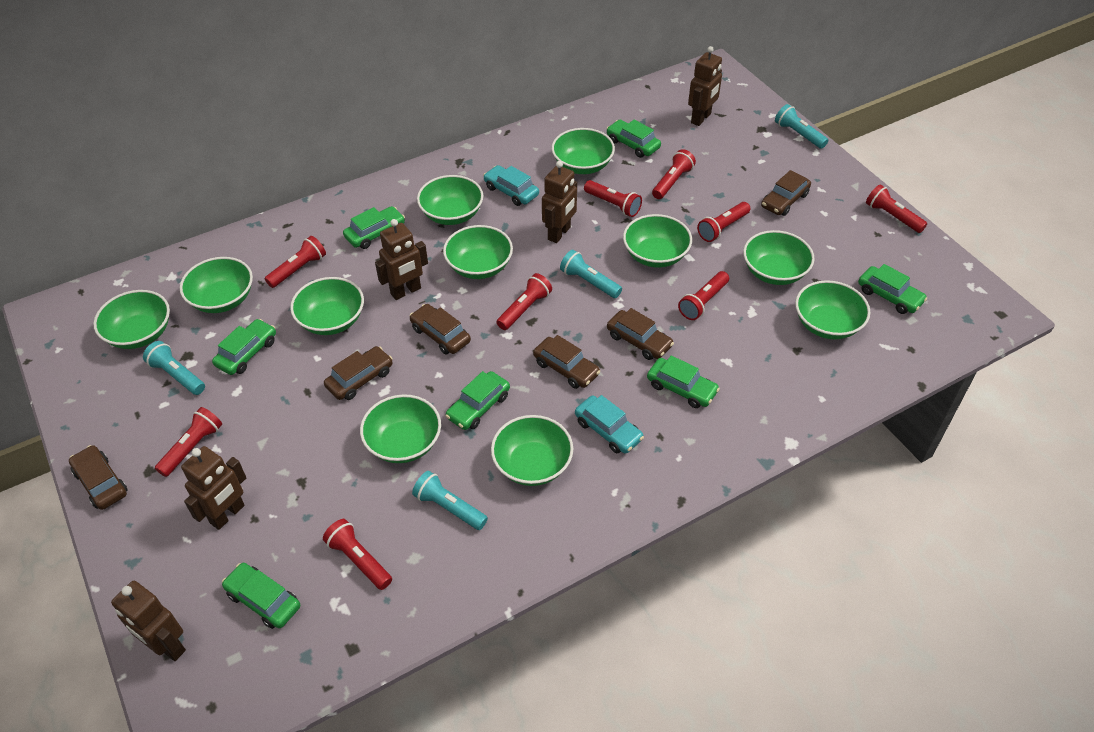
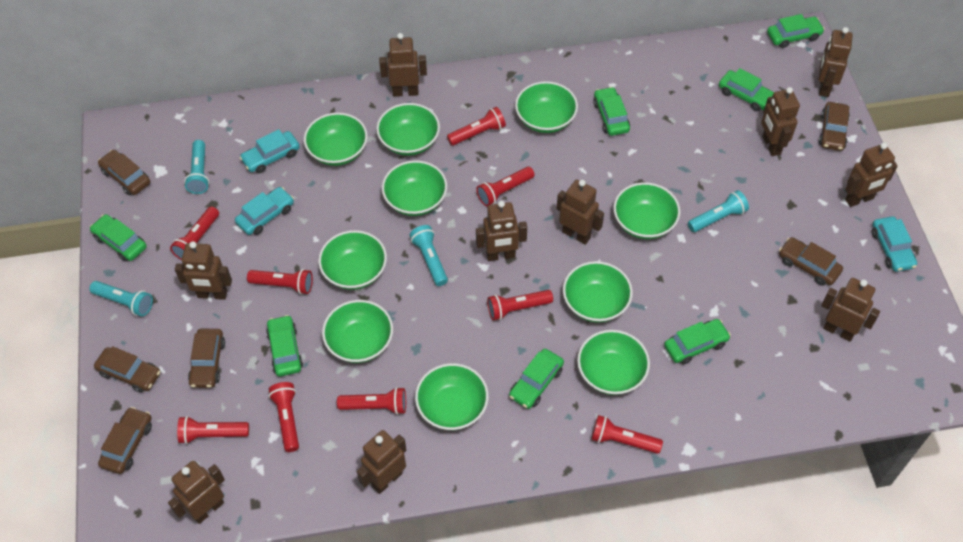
brown robot: [111,581,186,661] [181,446,246,530] [375,219,428,300] [542,161,577,243] [688,46,722,126] = 5 -> [168,461,225,524] [175,241,232,300] [357,430,406,494] [379,33,427,97] [476,201,527,261] [556,179,604,245] [761,87,800,156] [819,27,853,97] [821,278,880,342] [845,143,898,207] = 10
green bowl: [94,290,170,349] [180,257,253,313] [290,277,364,335] [360,394,441,463] [417,175,483,225] [443,225,513,279] [491,415,573,486] [552,128,615,174] [623,214,692,268] [743,230,815,285] [795,280,871,339] = 11 -> [304,113,368,166] [318,230,387,290] [322,300,393,363] [376,103,440,156] [382,160,447,216] [415,363,489,430] [515,81,578,133] [563,261,633,323] [577,330,650,395] [614,182,680,239] = 10
turquoise car: [483,165,539,206] [575,395,644,454] = 2 -> [235,187,294,235] [239,129,300,173] [872,216,917,272] = 3

